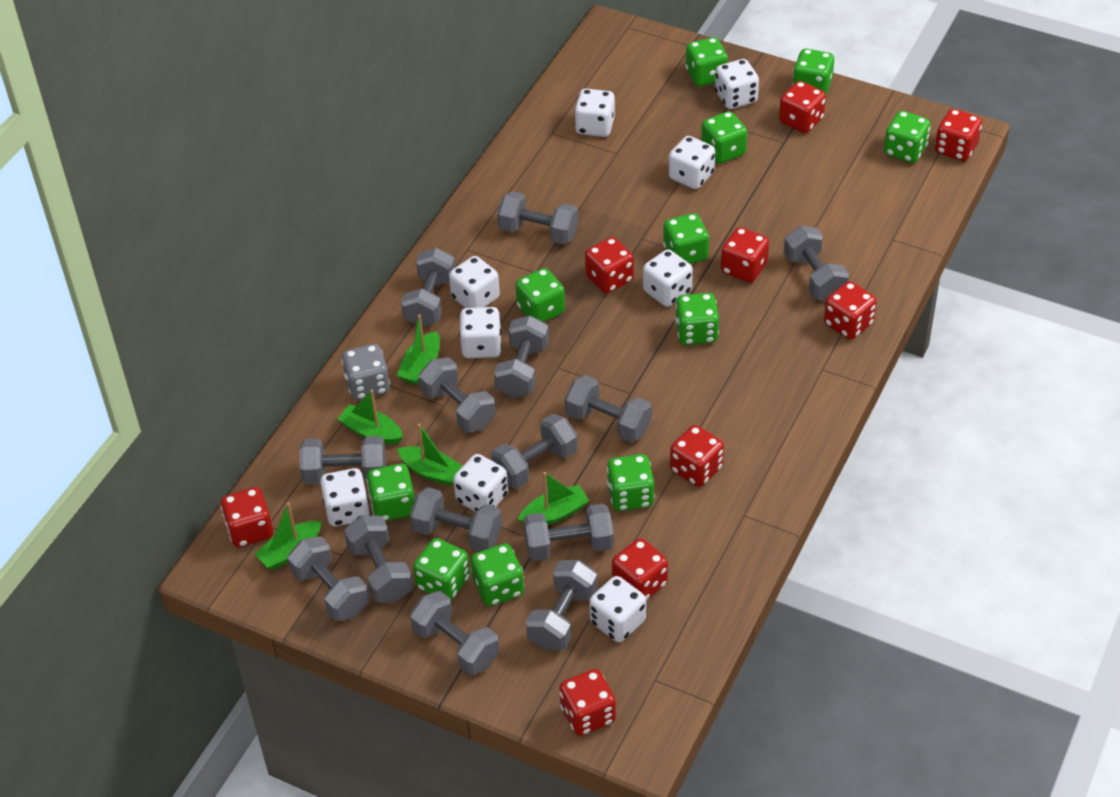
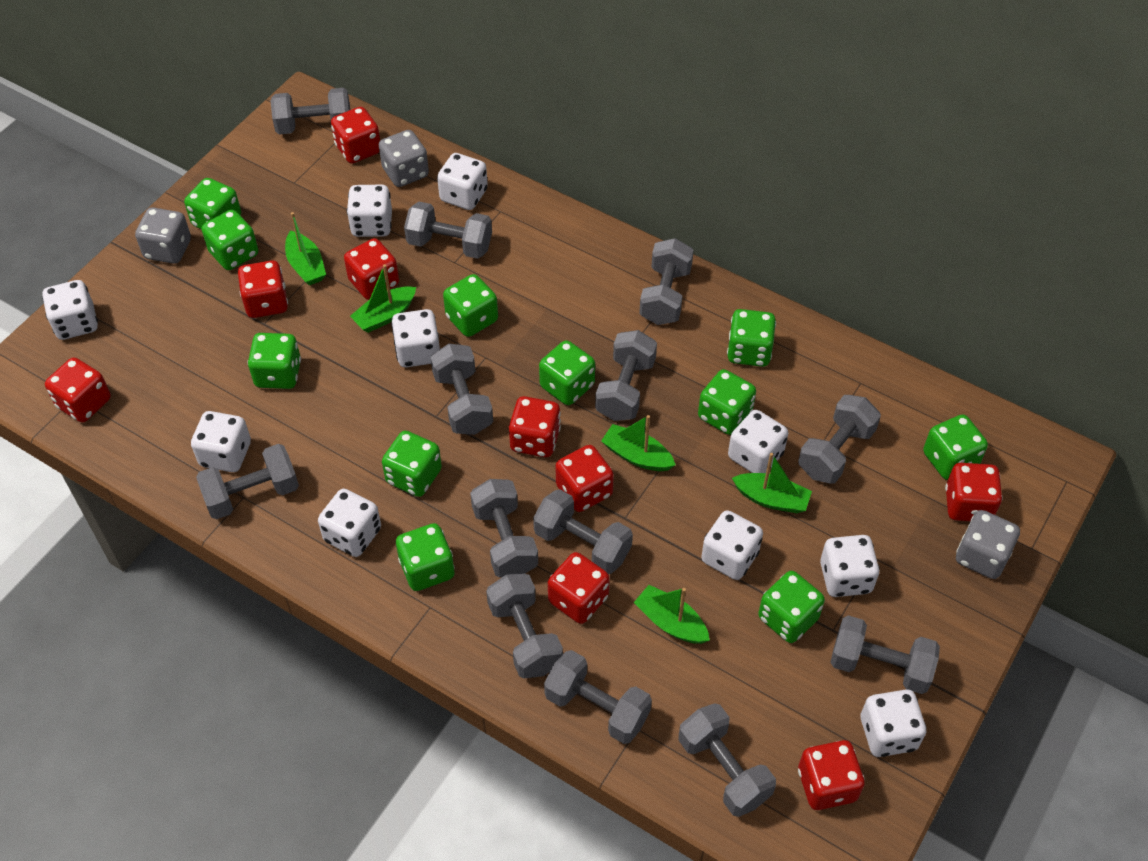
grey dice: [342,344,390,400] = 1 -> [135,207,191,264] [379,130,429,187] [956,510,1020,579] = 3
grey dumbbell: [288,536,369,621] [299,436,386,484] [344,515,413,602] [401,248,455,327] [410,487,502,551] [410,591,499,675] [419,357,496,433] [491,414,578,489] [494,315,549,398] [497,191,578,245] [523,503,614,561] [526,560,597,650] [565,375,652,443] [784,226,849,300] = 14 -> [196,444,299,519] [271,88,350,135] [404,202,492,259] [430,344,493,435] [470,479,538,577] [486,573,563,679] [533,489,633,574] [544,650,652,744] [595,330,657,421] [639,238,693,325] [678,703,776,817] [798,395,881,484] [830,615,940,694] = 13
white dice: [320,468,370,526] [449,256,500,308] [453,454,508,512] [459,307,502,358] [574,89,615,137] [589,576,646,642] [643,250,693,307] [669,136,715,189] [715,59,759,109] = 9 -> [42,280,98,340] [191,411,251,472] [318,489,381,557] [347,185,392,237] [391,309,440,367] [437,153,488,210] [701,510,763,580] [728,410,788,473] [820,535,880,597] [861,689,926,757] = 10

